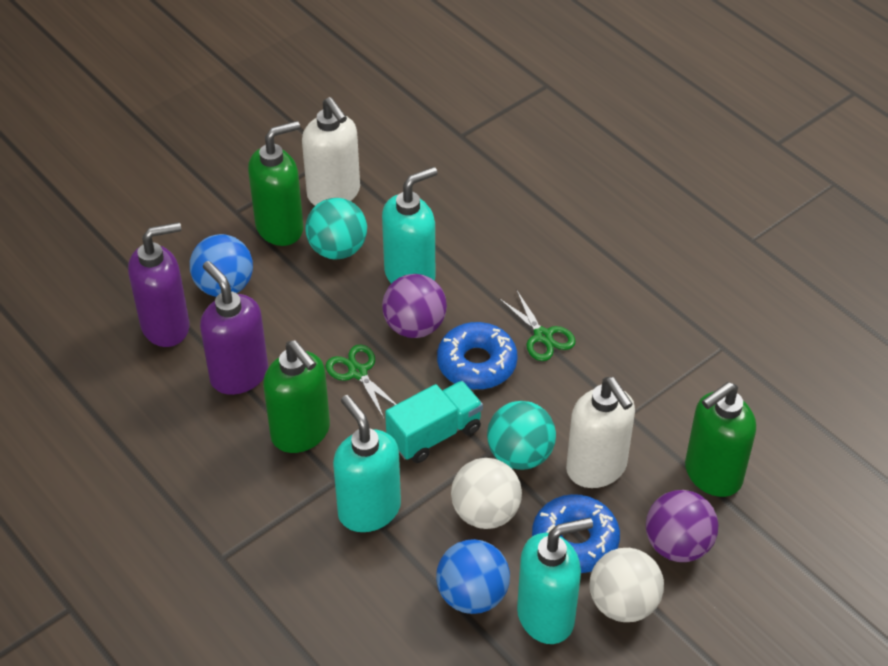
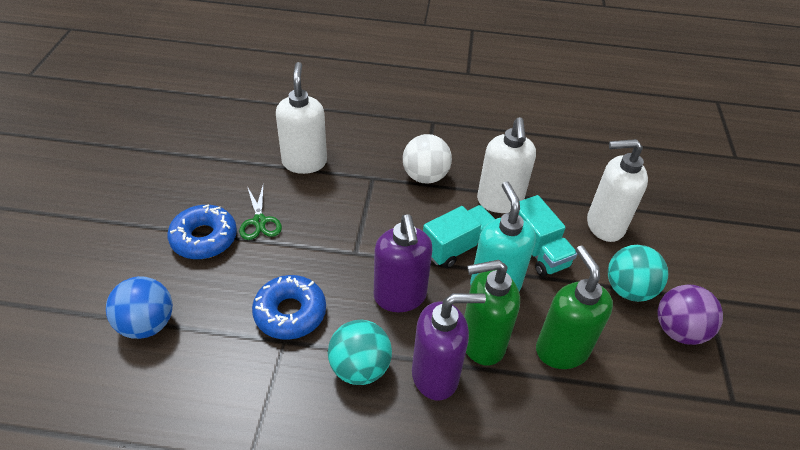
blue ball: [190,234,253,297] [436,539,510,614] = 2 -> [106,276,173,339] = 1
green scissors: [325,344,396,419] [499,289,576,361] = 2 -> [239,186,282,240] = 1
green soap dispenser: [248,121,304,246] [263,340,330,453] [685,382,756,497] = 3 -> [464,260,520,366] [536,246,613,369] = 2
purple ball: [382,274,447,338] [646,490,718,562] = 2 -> [657,284,723,345] = 1
turquoise soap dispenser: [333,395,401,532] [382,167,438,283] [517,518,593,644] = 3 -> [470,181,536,291] = 1
turquoise truck: [385,381,483,463] = 1 -> [423,205,495,269] [519,195,577,277] = 2
white ball: [451,458,522,529] [589,548,664,622] = 2 -> [403,134,452,184] = 1
white soap dispenser: [302,97,360,206] [566,377,635,488] = 2 -> [276,62,327,174] [477,117,536,213] [587,139,648,242] = 3

